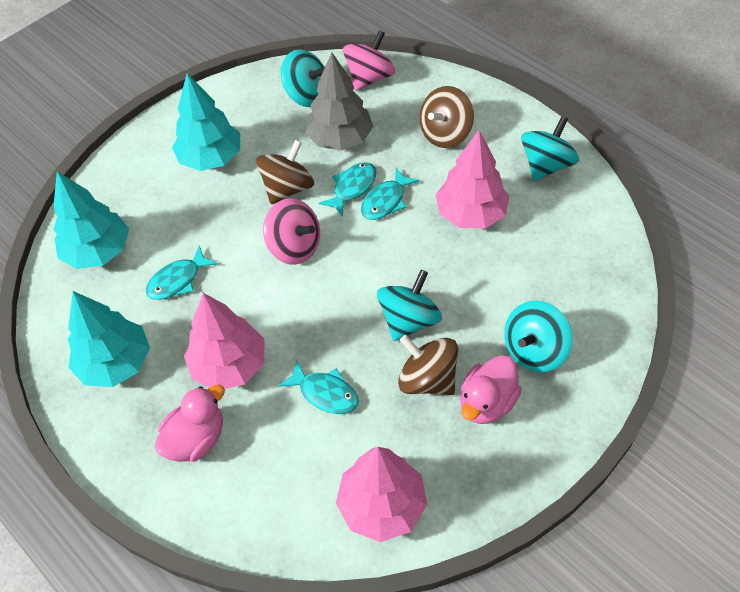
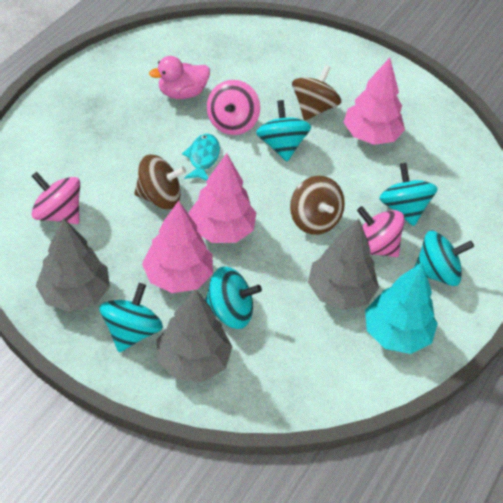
grey tree: [305,53,373,151] = 1 -> [36,218,110,312] [157,289,232,382] [308,219,379,310] = 3
pink duck: [155,385,225,462] [460,355,522,424] = 2 -> [149,56,210,99] = 1
pink spinning top: [263,198,320,265] [343,30,395,91] = 2 -> [31,172,80,224] [207,80,260,135] [357,206,405,257] = 3
turquoise fish: [146,246,218,300] [278,360,359,414] [319,162,376,217] [361,168,420,220] = 4 -> [182,134,220,181] = 1
turquoise spinning top: [281,49,325,107] [377,270,442,341] [504,301,573,373] [521,116,579,181] = 4 -> [99,283,163,352] [205,267,262,329] [256,100,311,161] [379,163,438,226] [415,231,474,286] = 5
turquoise tree: [53,171,129,269] [68,291,150,387] [172,73,240,171] = 3 -> [365,263,438,354] = 1

